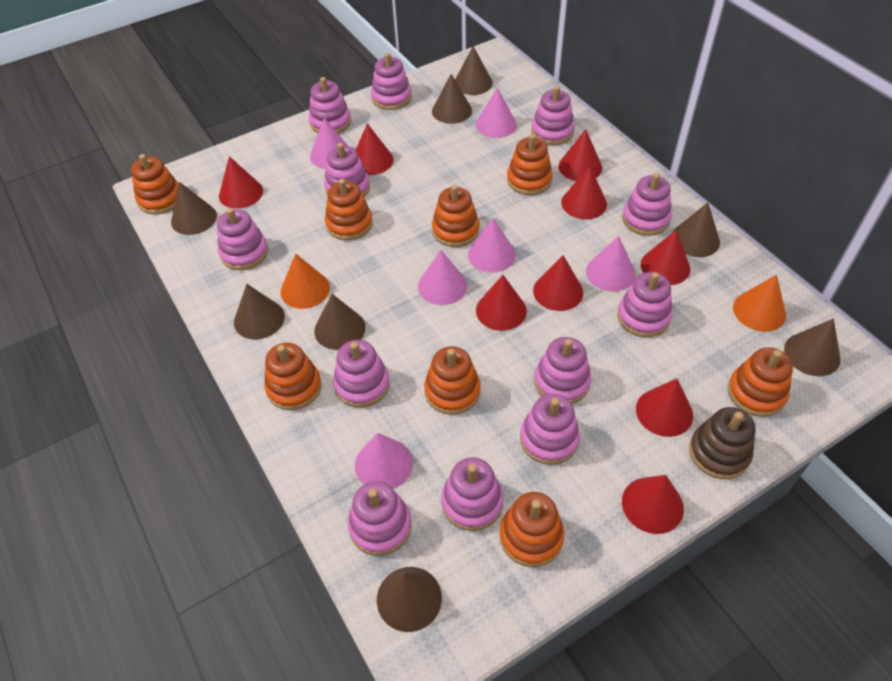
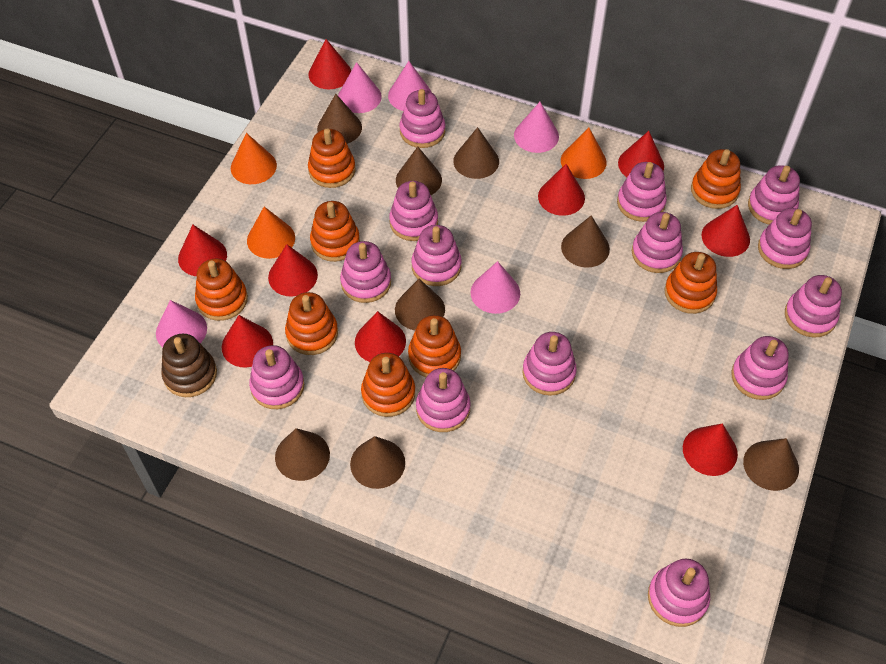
orange cone: [281,254,330,309] [733,275,786,332] = 2 -> [231,133,277,184] [247,207,295,259] [561,128,607,179] = 3
pink cone: [310,118,348,169] [355,433,413,489] [418,250,467,305] [468,218,516,273] [476,87,517,138] [586,236,636,292] = 6 -> [156,300,207,347] [338,62,382,113] [388,61,431,111] [471,261,520,314] [514,102,559,153] = 5
pink stacking toy: [217,208,268,270] [309,77,351,133] [324,143,370,197] [333,340,390,408] [348,481,411,556] [371,53,412,110] [441,457,504,531] [520,394,580,465] [531,86,575,145] [534,337,591,404] [617,272,672,337] [622,173,672,236] = 12 -> [249,345,304,409] [340,241,391,303] [389,181,438,241] [399,89,445,148] [411,225,462,286] [416,368,471,432] [522,332,577,396] [617,162,667,222] [632,212,683,273] [648,559,710,627] [731,336,789,400] [748,165,800,225] [758,208,812,269] [785,275,842,338] = 14

